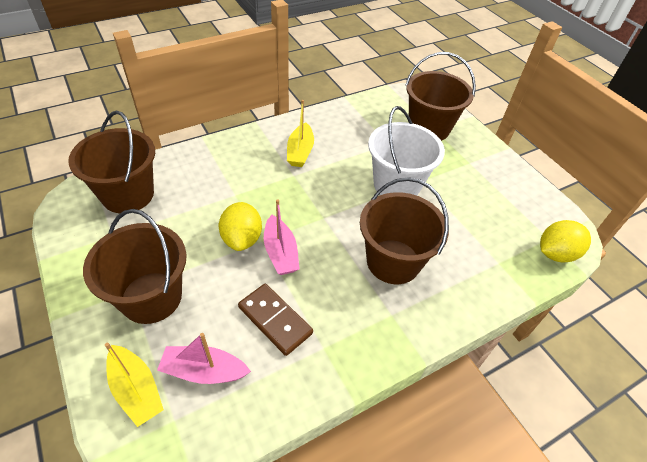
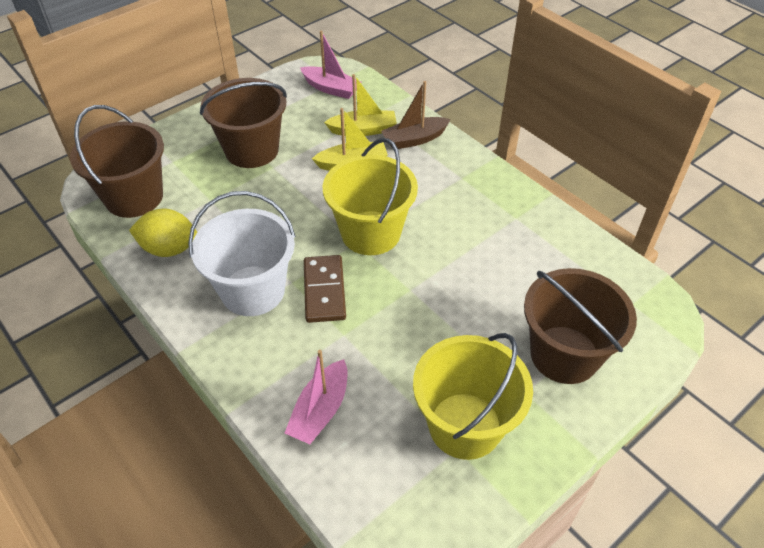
brown boat: none = 0 -> [381,81,451,149] = 1
brown bucket: [68,111,155,213] [83,209,187,324] [360,177,449,284] [405,52,476,141] = 4 -> [70,105,164,218] [200,78,287,168] [524,268,637,384] = 3
yellow bucket: none = 0 -> [323,138,418,255] [413,333,533,460] = 2
yellow lemon: [219,202,262,251] [540,220,591,263] = 2 -> [129,209,197,257] = 1

